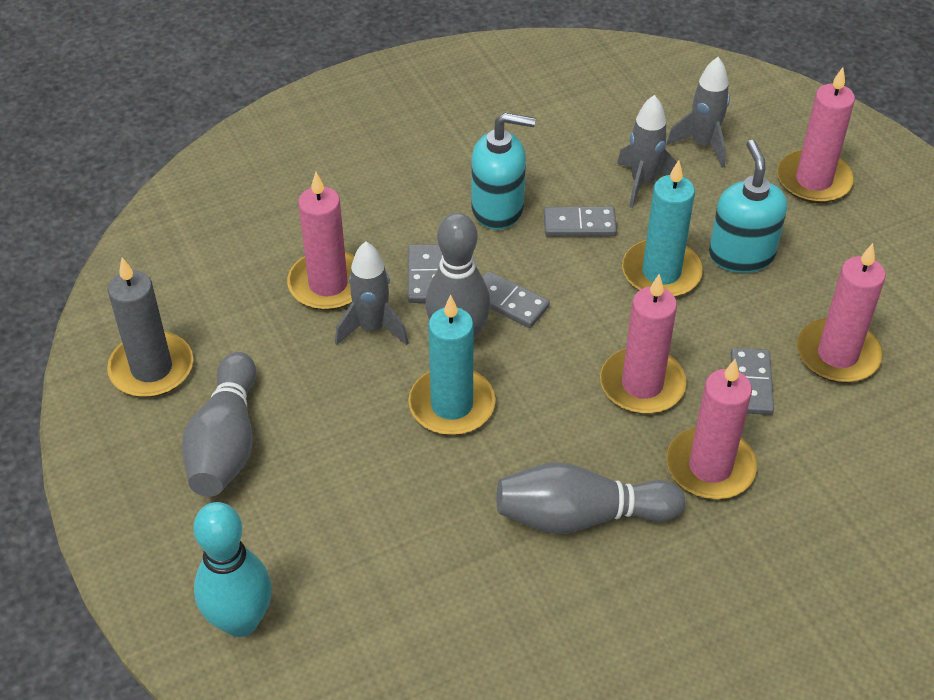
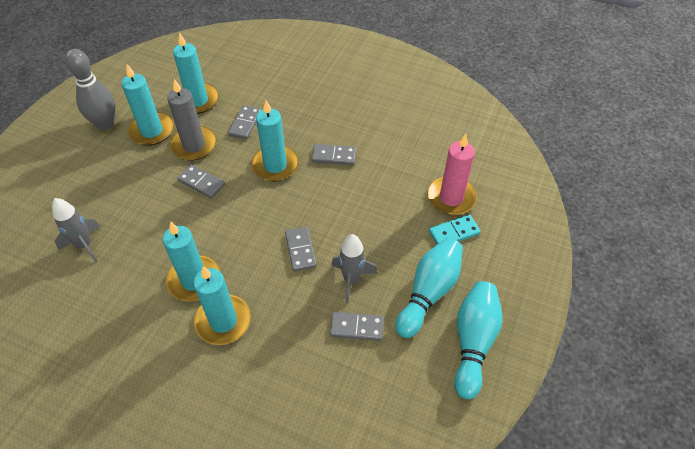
grey bowling pin: [182,352,257,497] [425,213,490,341] [497,462,685,534] = 3 -> [65,49,115,130] = 1
grey domino: [408,244,442,303] [483,271,550,328] [544,207,617,237] [731,348,774,415] = 4 -> [177,165,225,199] [228,105,261,140] [285,227,317,272] [312,144,356,165] [330,312,384,341] = 5
grey rocket: [335,241,409,345] [617,95,677,208] [666,57,730,168] = 3 -> [52,198,100,263] [331,234,377,303] = 2
pink candle: [287,172,354,310] [600,274,686,414] [667,359,757,499] [777,67,855,203] [797,243,886,383] = 5 -> [427,134,477,215] = 1
turquoise bowling pin: [193,502,272,637] = 1 -> [395,238,463,338] [454,281,502,399] = 2
turquoise candle: [408,295,495,435] [622,160,703,297] = 2 -> [121,64,173,146] [163,221,220,302] [173,32,219,114] [193,266,251,345] [251,100,299,181] = 5
turquoise domino: none = 0 -> [429,215,481,244] = 1
turquoise soap dispenser: [471,113,536,230] [709,140,787,273] = 2 -> none = 0

